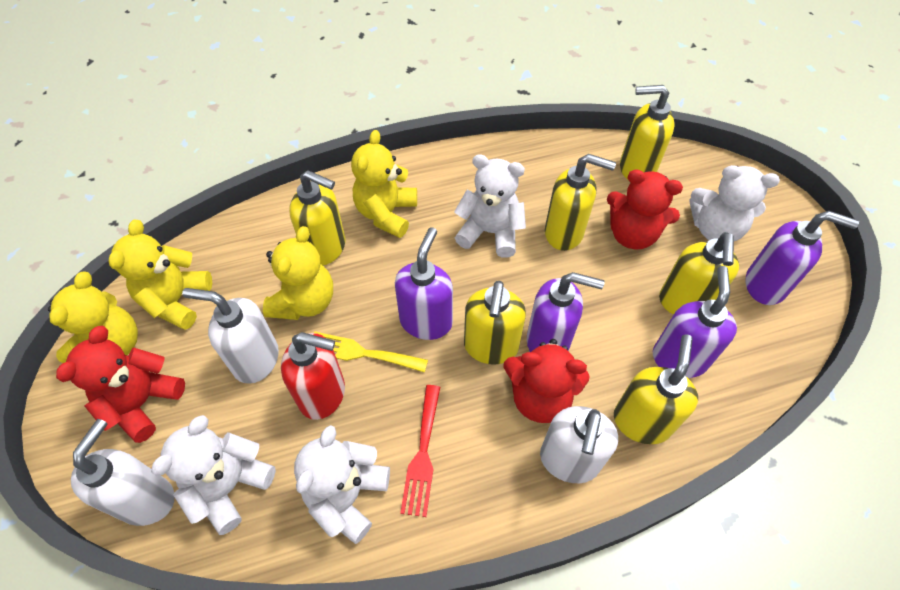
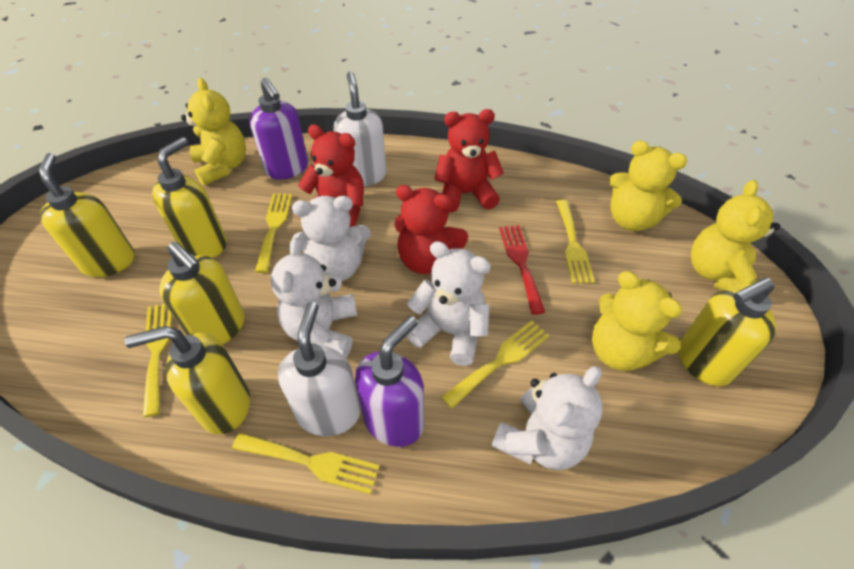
purple soap dispenser: [395,227,453,340] [527,272,605,352] [653,266,737,378] [745,211,859,305] = 4 -> [250,78,308,180] [355,316,424,447] = 2
red soap dispenser: [281,332,345,420] = 1 -> none = 0
white soap dispenser: [71,419,174,526] [182,288,279,384] [540,406,618,483] = 3 -> [278,302,360,436] [334,72,386,186] = 2
yellow fork: [314,331,428,373] = 1 -> [143,304,172,417] [232,433,380,494] [255,194,292,273] [441,321,550,409] [556,200,595,284] = 5
yellow soap dispenser: [289,170,345,265] [464,281,526,365] [545,154,616,251] [614,334,698,444] [620,85,675,180] [659,232,739,315] = 6 -> [39,153,135,277] [125,326,250,434] [152,137,227,258] [159,242,245,344] [678,278,776,386] = 5

